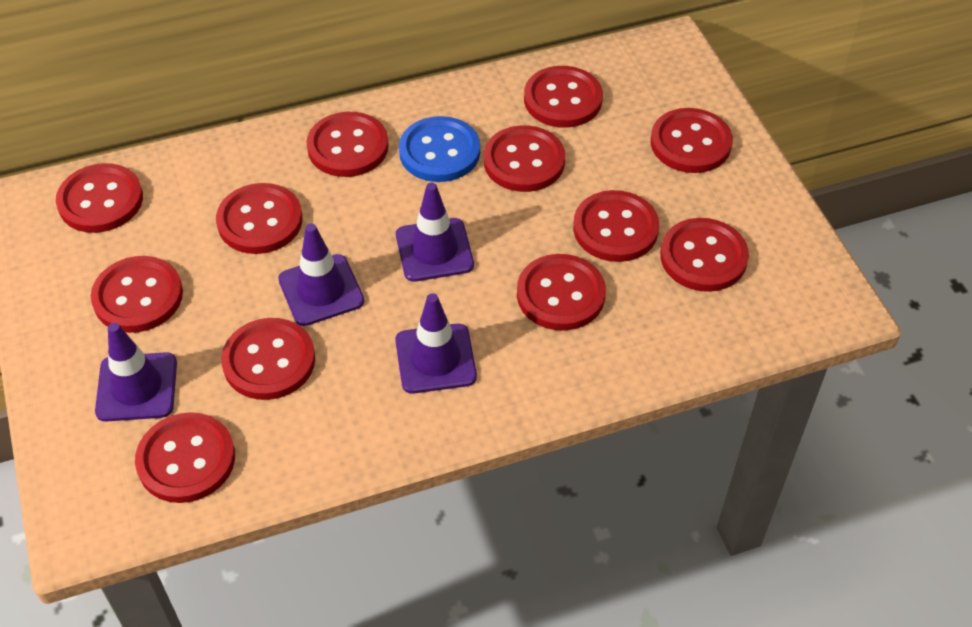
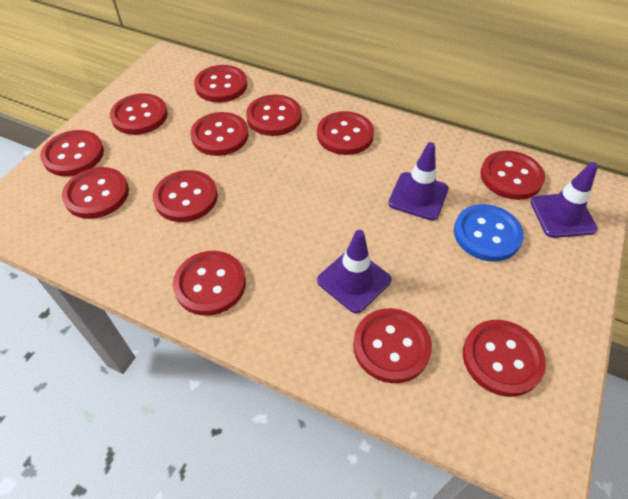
purple traffic cone: [95,323,177,421] [278,223,364,326] [395,293,477,394] [396,183,474,282] = 4 -> [317,230,392,313] [388,142,449,220] [530,162,598,238] = 3

